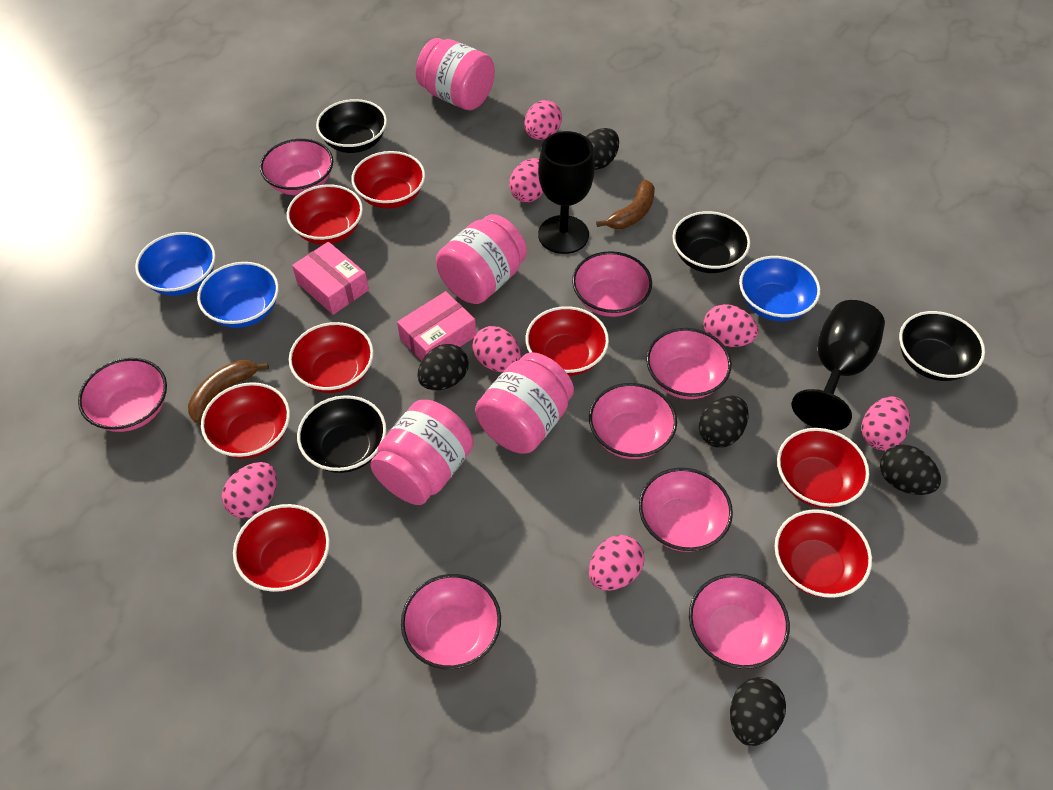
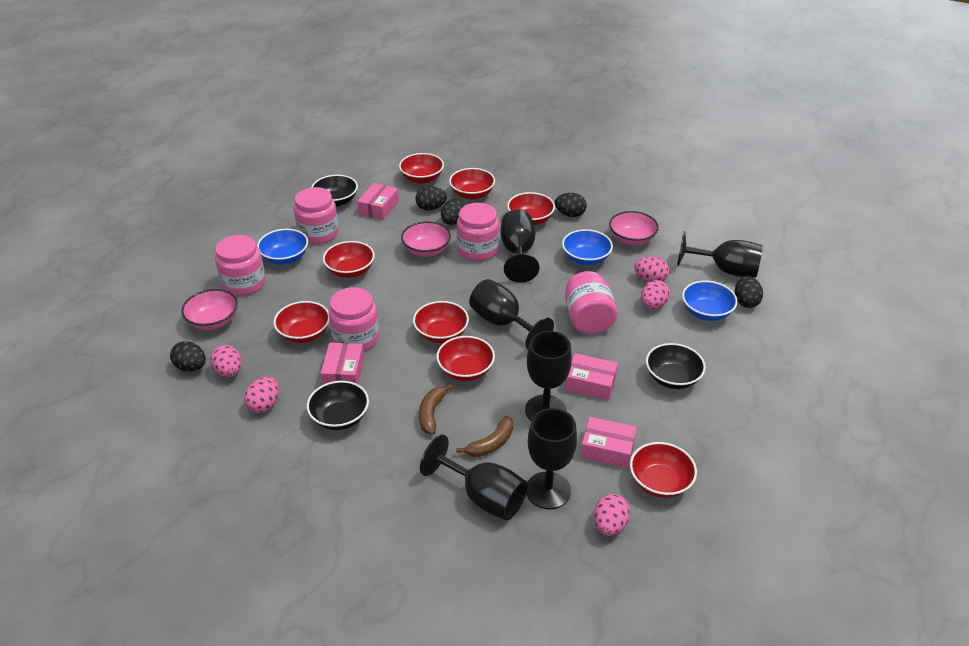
black bowl: [297,395,387,473] [316,99,387,153] [672,211,750,273] [899,311,985,381] = 4 -> [307,381,369,430] [311,175,358,207] [646,343,706,389] = 3
black goblet: [538,131,595,254] [792,300,885,431] = 2 -> [420,434,528,520] [469,279,554,350] [500,210,539,283] [525,331,572,421] [526,408,577,509] [677,231,763,278] = 6
pink bowl: [78,358,167,432] [260,139,333,195] [401,574,501,669] [572,251,652,317] [589,383,677,459] [639,468,733,552] [646,328,731,399] [689,574,790,669] = 8 -> [181,289,238,330] [401,221,451,257] [609,211,659,245] = 3
pink box: [292,242,369,315] [397,291,476,361] = 2 -> [321,343,364,385] [357,183,399,220] [565,353,618,400] [580,417,637,468] = 4
pink egg: [222,462,277,518] [472,326,521,372] [509,158,543,202] [524,100,562,140] [589,535,645,591] [703,304,758,347] [861,396,910,450] = 7 -> [210,345,242,377] [244,377,279,413] [594,494,630,536] [634,257,670,282] [641,280,670,309] = 5
pink jar: [370,400,474,505] [416,38,495,110] [436,214,527,304] [475,352,574,454] = 4 -> [215,235,266,296] [294,187,339,244] [328,287,379,351] [457,203,499,261] [565,271,618,334] = 5

